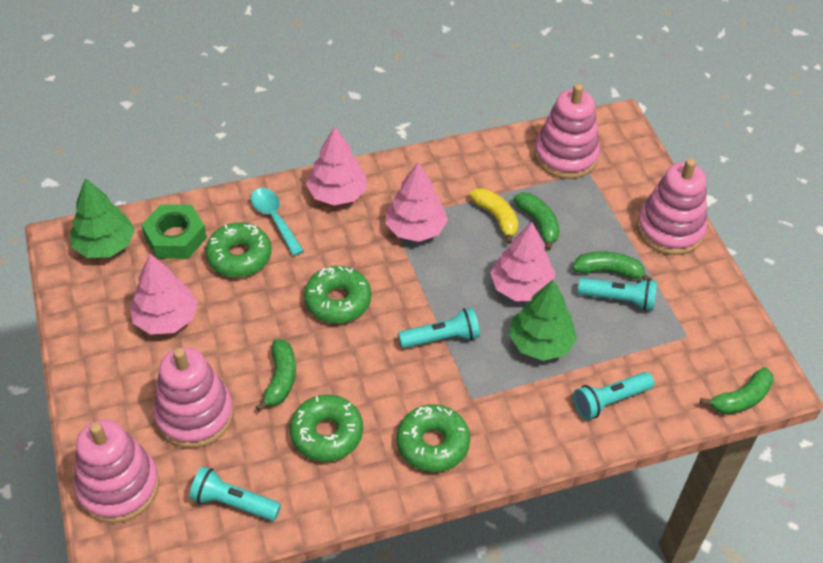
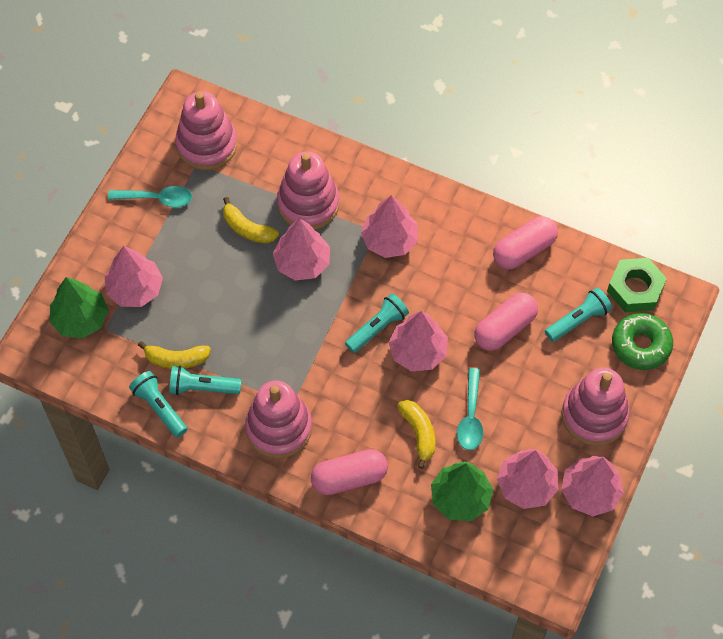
green banana: [256,339,296,412] [513,193,560,251] [573,251,652,280] [700,367,774,414] = 4 -> none = 0
green donut: [205,222,271,277] [290,394,363,462] [304,266,371,323] [397,404,470,472] = 4 -> [612,313,673,370] = 1
pink capsule: none = 0 -> [311,449,388,495] [474,293,538,351] [493,216,558,269] = 3
pink tree: [130,254,198,335] [306,126,367,205] [385,162,448,242] [490,222,555,301] = 4 -> [105,246,163,307] [273,218,330,281] [361,195,418,258] [388,311,448,371] [497,449,558,509] [561,456,624,516] = 6
turquoise spoon: [251,188,304,256] = 1 -> [108,186,192,207] [457,368,483,450] = 2
yellow banana: [469,188,519,244] = 1 -> [138,341,211,369] [223,197,279,243] [397,400,435,469] = 3

